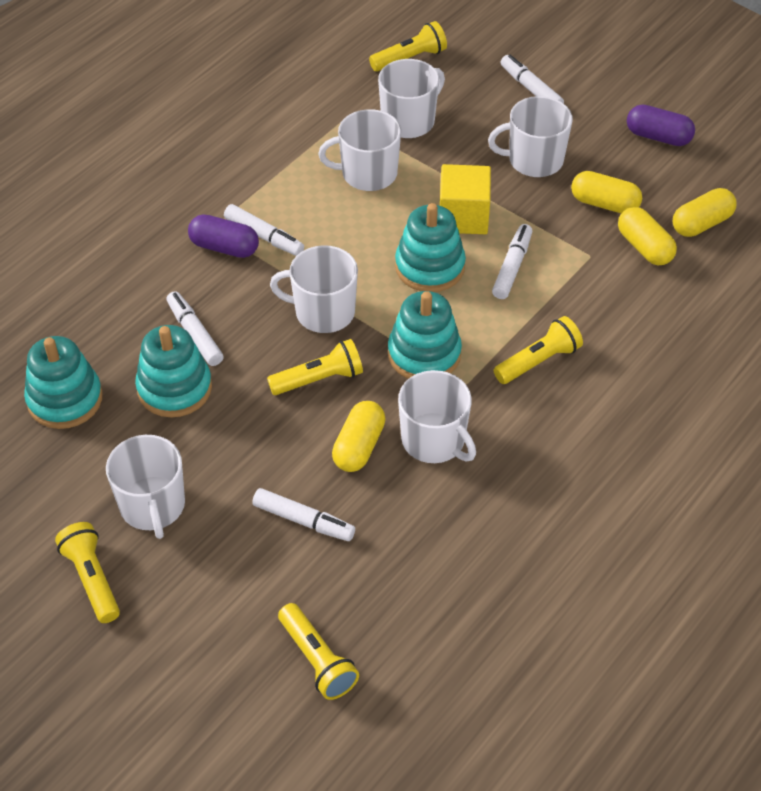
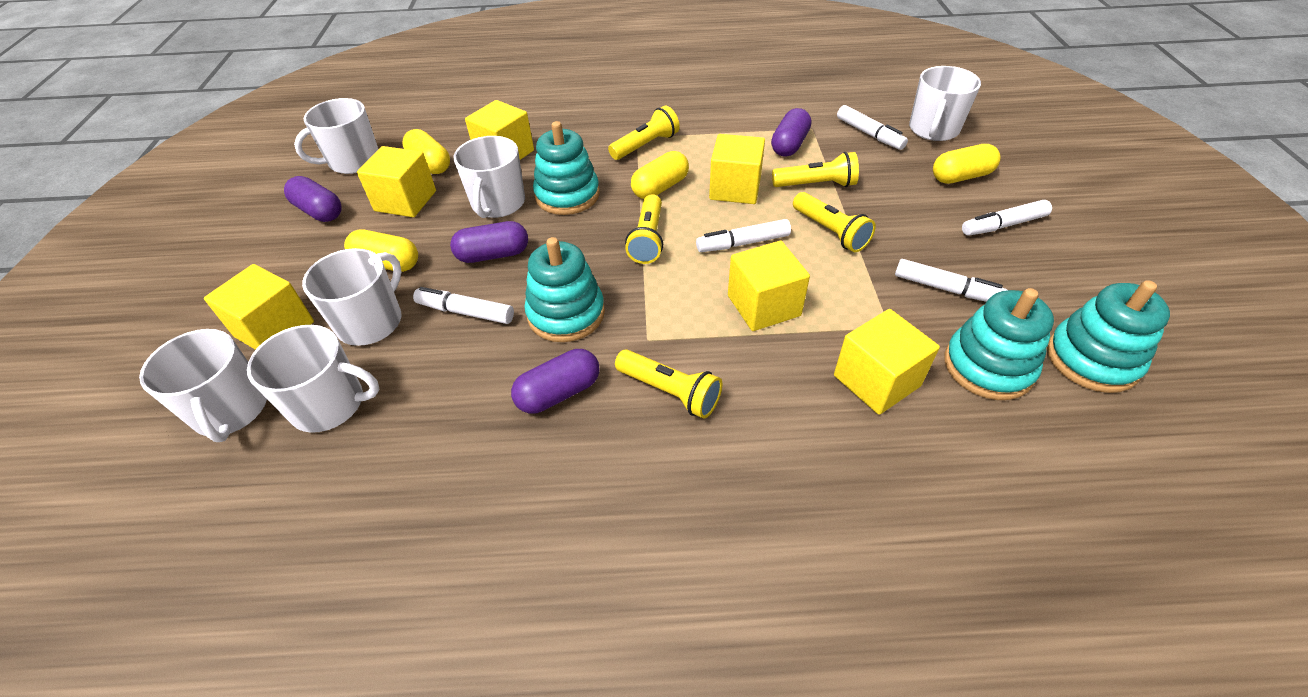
purple capsule: [188,214,259,258] [627,105,695,146] = 2 -> [284,176,342,222] [450,221,528,263] [511,349,600,414] [771,108,811,157] = 4
yellow cube: [440,164,491,234] = 1 -> [204,264,314,350] [357,146,436,217] [465,100,534,160] [709,134,765,204] [728,241,810,331] [834,309,940,415] = 6

